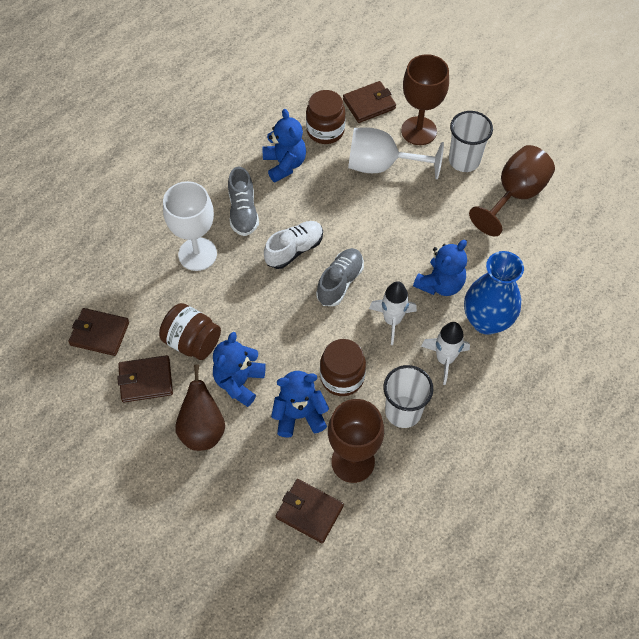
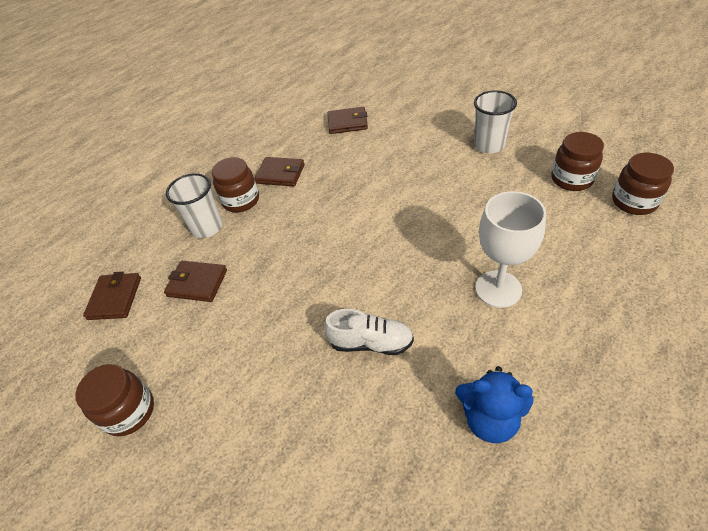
blue teddy bear: [213,332,266,407] [262,109,306,182] [271,371,329,438] [413,240,467,296] = 4 -> [455,366,534,443] = 1
blue vase: [464,251,524,335] = 1 -> none = 0
brown goblet: [328,399,384,483] [401,54,449,145] [469,145,555,236] = 3 -> none = 0
brown jar: [159,303,221,360] [306,90,346,144] [320,339,366,396] = 3 -> [75,364,154,436] [212,157,259,212] [551,132,604,191] [612,153,674,215] = 4
brown pear: [175,364,225,451] = 1 -> none = 0
grey shoe: [228,167,259,236] [316,248,364,306] = 2 -> none = 0
white goblet: [163,181,217,271] [348,128,444,179] = 2 -> [475,191,546,308] = 1
white rocket: [369,281,417,345] [421,322,470,385] = 2 -> none = 0

